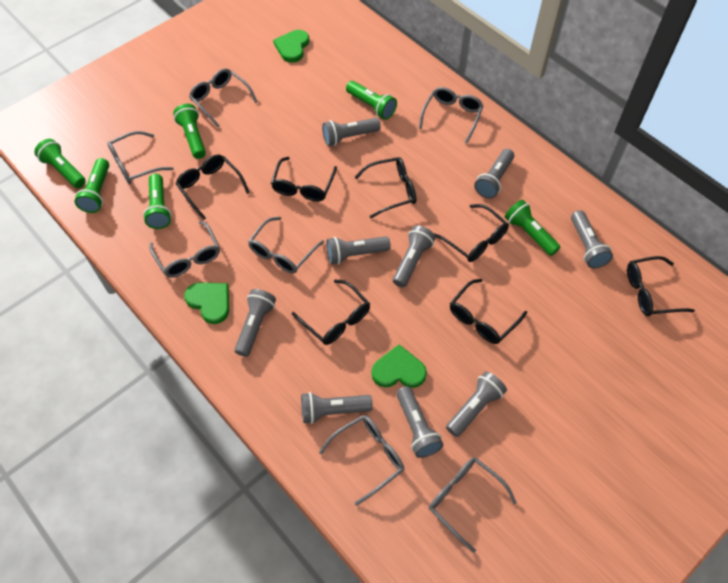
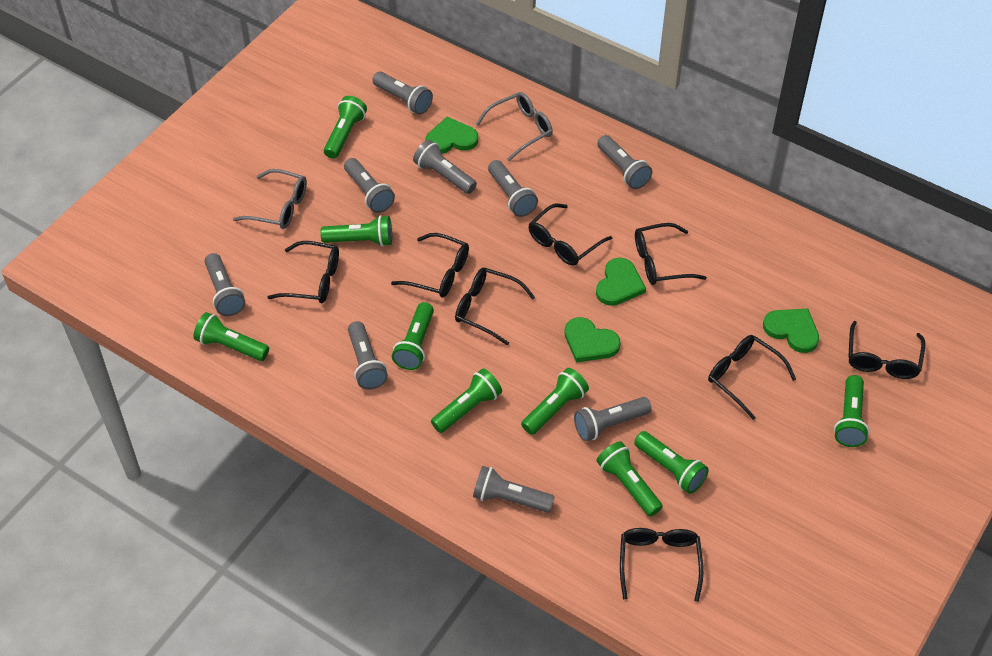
black glasses: [176,154,250,220] [271,157,337,202] [292,279,370,345] [355,157,416,218] [434,204,509,262] [450,279,527,344] [627,256,695,316] = 7 -> [267,241,339,303] [391,233,469,298] [455,268,535,345] [529,203,612,266] [620,528,703,602] [635,223,707,285] [708,335,796,420] [848,321,926,379] = 8
green flashlight: [34,139,86,188] [75,158,109,213] [143,174,172,229] [173,104,206,159] [346,81,397,120] [505,200,560,256] = 6 -> [193,312,269,361] [320,215,392,247] [324,96,367,159] [392,302,434,370] [431,368,502,433] [521,368,589,435] [597,441,663,517] [634,431,709,494] [834,375,869,447] = 9
green heart: [184,282,229,324] [273,30,309,63] [371,344,427,388] = 3 -> [425,117,478,154] [565,317,621,363] [596,258,646,306] [763,309,819,353] = 4
grey glasses: [107,131,174,184] [149,221,220,277] [189,68,257,127] [248,217,324,274] [319,415,404,506] [419,87,483,144] [429,457,517,553] = 7 -> [233,169,307,229] [476,92,553,161] = 2

